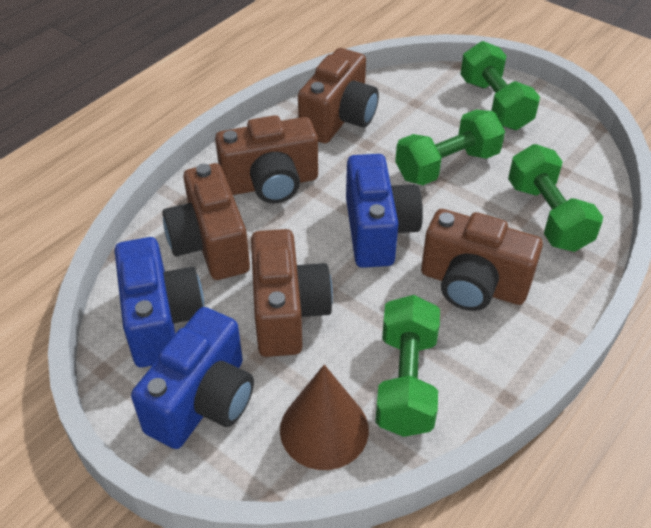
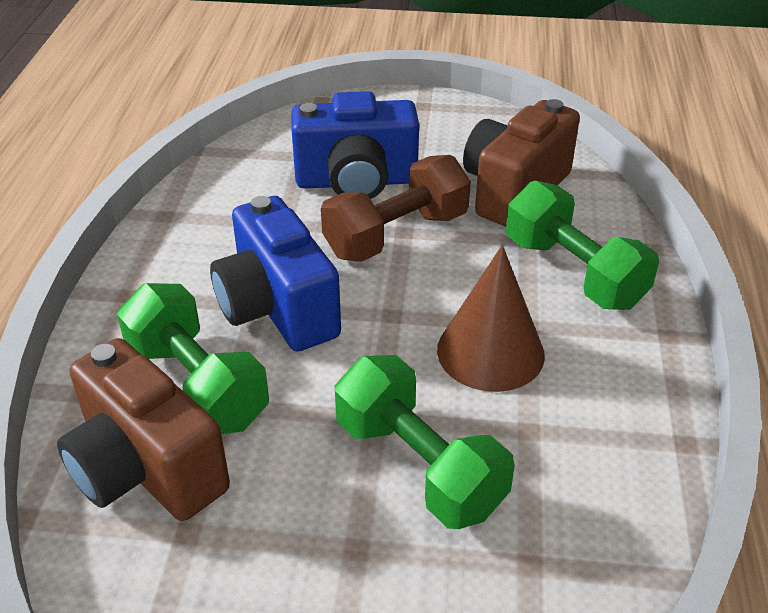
blue camera: [115,237,204,368] [131,307,254,449] [346,154,423,268] = 3 -> [210,196,341,352] [291,91,419,199] = 2
brown camera: [162,163,250,280] [215,115,318,204] [251,229,333,357] [298,48,379,143] [421,209,543,311] = 5 -> [57,338,230,521] [463,99,580,227] = 2
brown dumbbell: none = 0 -> [321,155,471,262] = 1
green dumbbell: [375,295,440,437] [395,109,505,185] [460,41,540,130] [508,144,603,252] = 4 -> [117,283,269,434] [335,355,515,529] [506,181,659,310] = 3

